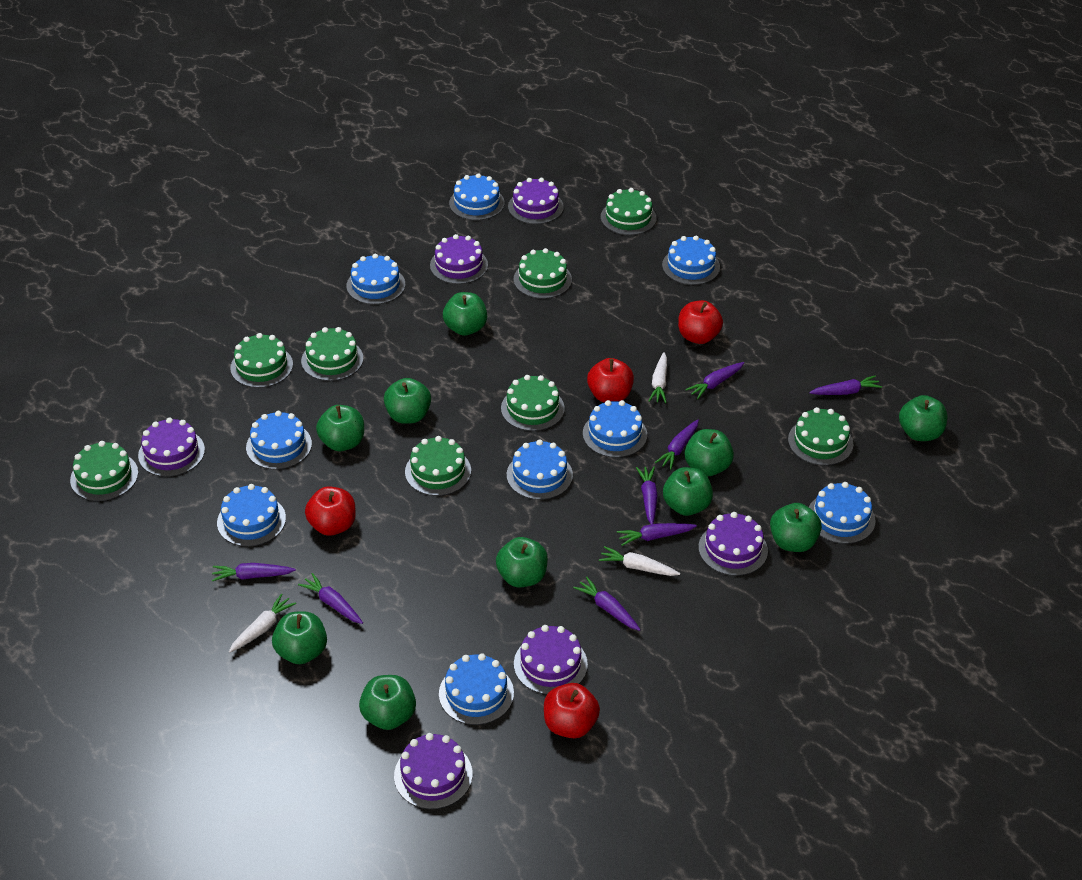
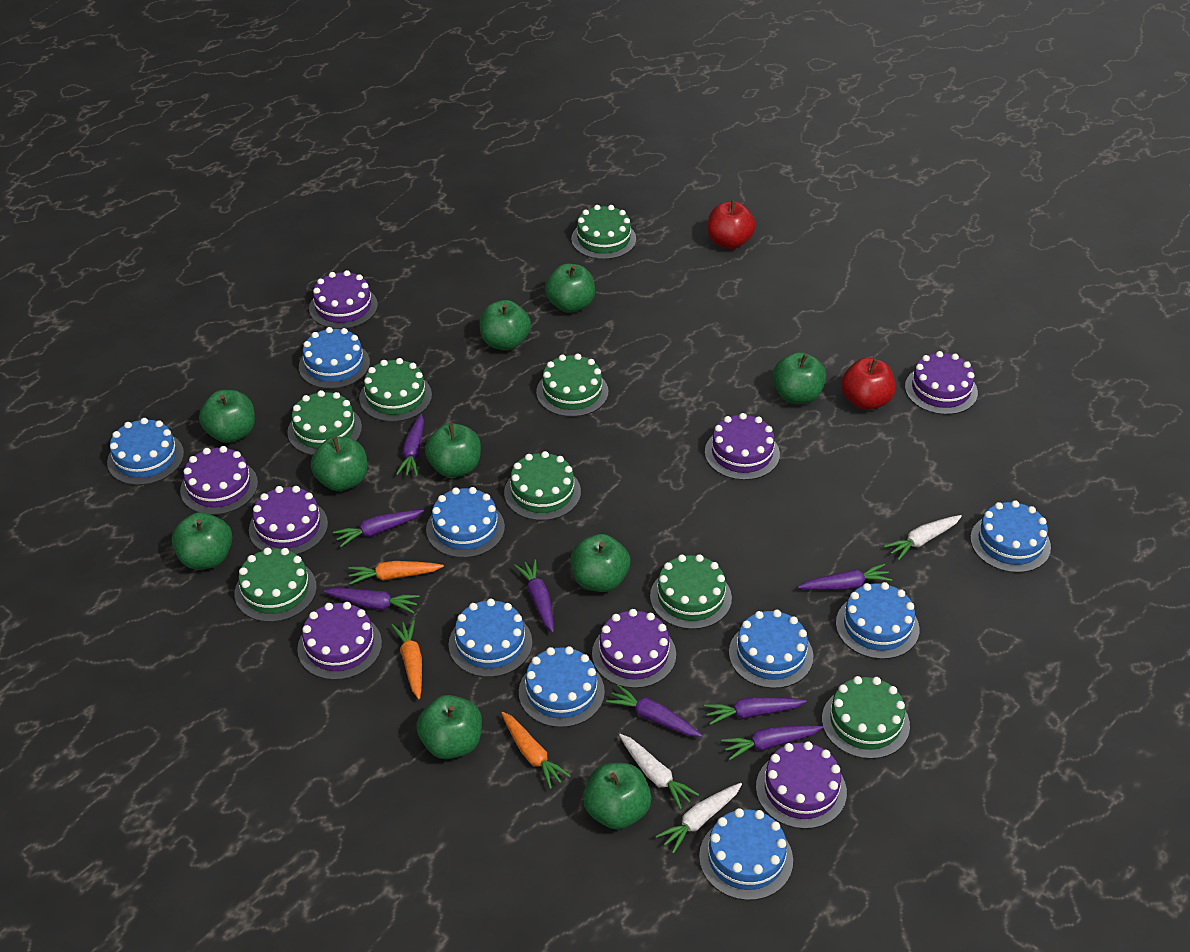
orange carrot: none = 0 -> [348,561,444,585] [391,620,422,699] [501,712,571,789] = 3
purple cake: [138,418,205,477] [394,733,473,809] [430,234,488,284] [508,178,564,224] [514,625,588,694] [699,512,768,576] = 6 -> [180,446,258,515] [249,486,328,555] [297,602,382,680] [309,270,378,329] [592,609,676,688] [705,413,780,480] [756,741,847,829] [905,351,978,415] = 8
red apple: [305,486,356,536] [544,683,600,738] [587,358,634,403] [678,300,723,344] = 4 -> [707,200,756,249] [841,358,895,410] = 2

